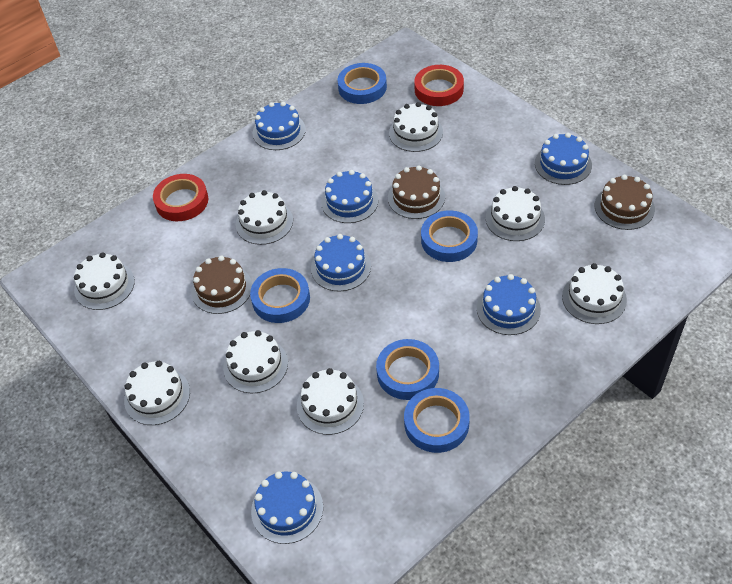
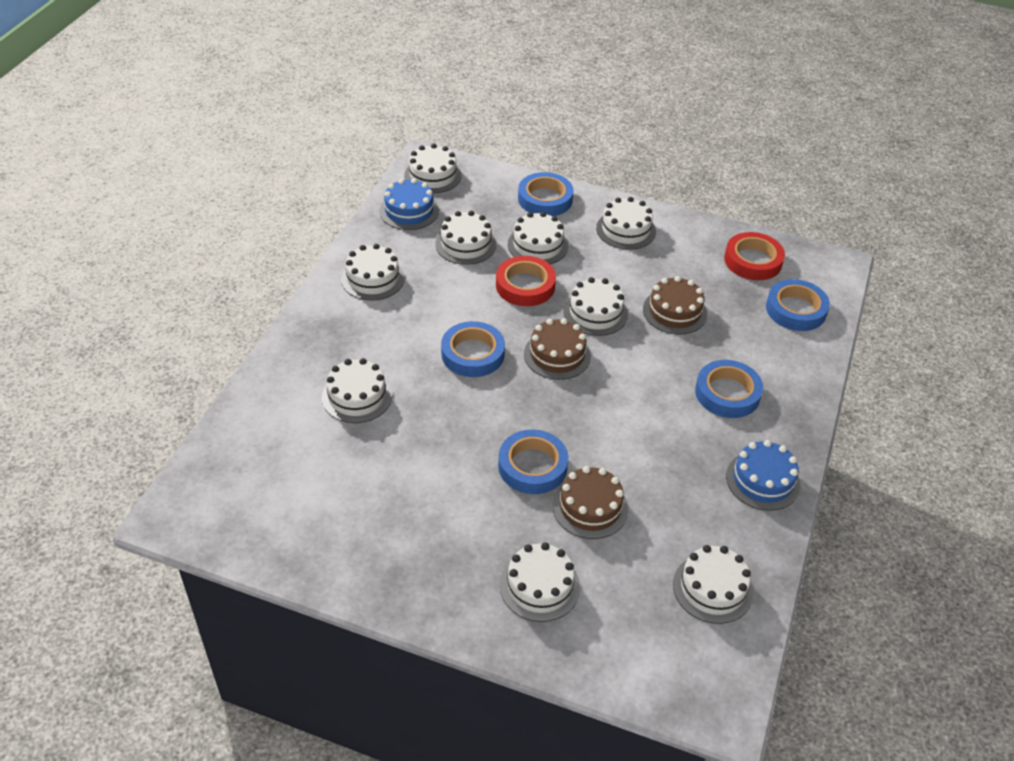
blue cake: [251,471,323,544] [253,102,306,150] [311,234,371,291] [321,170,378,223] [477,274,541,335] [535,133,592,185] = 6 -> [379,178,439,230] [726,440,800,511] = 2
white cake: [74,252,135,310] [124,361,190,425] [223,330,288,393] [236,190,293,245] [297,368,364,435] [389,102,443,152] [486,186,545,241] [562,263,627,324] = 8 -> [322,358,392,423] [341,244,405,301] [404,144,462,193] [435,211,496,265] [500,542,580,622] [508,212,568,264] [564,277,628,336] [596,197,656,250] [673,545,754,624] = 9

